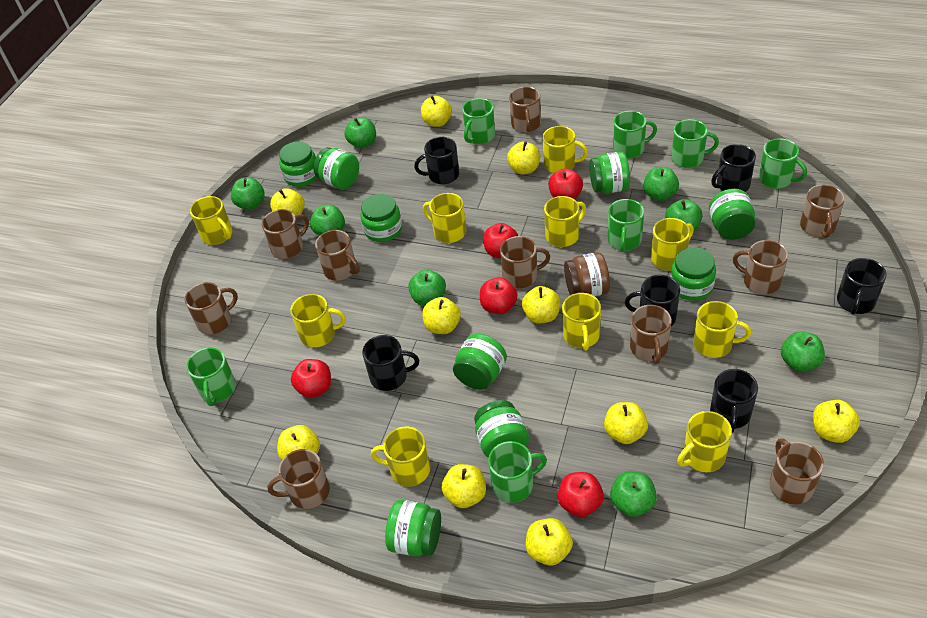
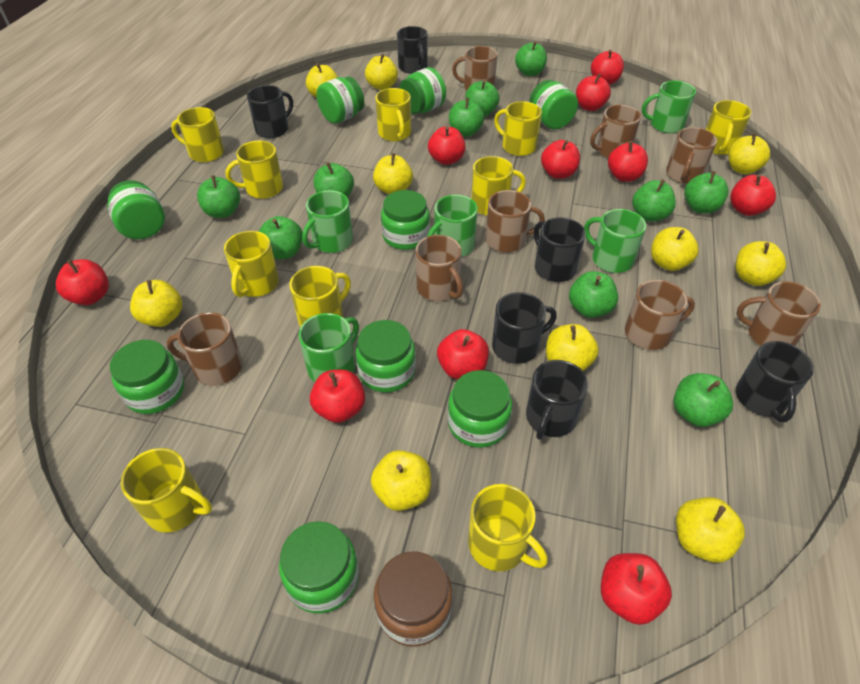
brown mug: [185,282,238,335] [262,209,309,259] [267,449,330,509] [315,230,360,281] [500,236,550,289] [509,87,541,133] [630,305,672,364] [733,240,788,295] [770,438,824,505] [800,184,845,238] = 10 -> [166,312,243,386] [415,235,463,301] [452,46,498,91] [486,190,545,253] [590,105,641,158] [625,280,695,350] [666,127,717,184] [737,281,821,346] = 8
green apple: [231,177,265,210] [310,205,345,236] [344,117,376,148] [408,270,446,306] [610,472,657,517] [643,167,679,201] [665,199,703,231] [781,331,825,372] = 8 -> [197,175,240,218] [259,216,303,260] [313,162,354,198] [449,97,484,137] [465,80,500,117] [515,41,547,76] [569,271,618,318] [632,179,676,222] [673,373,733,427] [684,171,728,214] = 10
green mug: [187,347,236,406] [462,98,495,145] [488,441,547,503] [608,199,644,252] [613,111,657,159] [671,119,719,168] [758,139,807,189] = 7 -> [299,313,359,382] [302,190,353,253] [427,195,478,257] [584,209,646,273] [642,81,696,133] = 5
red apple: [291,359,331,398] [480,277,518,314] [483,223,518,258] [548,168,583,199] [558,472,604,517] = 5 -> [56,259,109,305] [310,370,365,423] [428,127,466,165] [437,329,489,379] [541,140,580,179] [576,74,611,111] [591,50,624,85] [601,553,672,625] [608,141,648,182] [730,174,776,216] = 10

